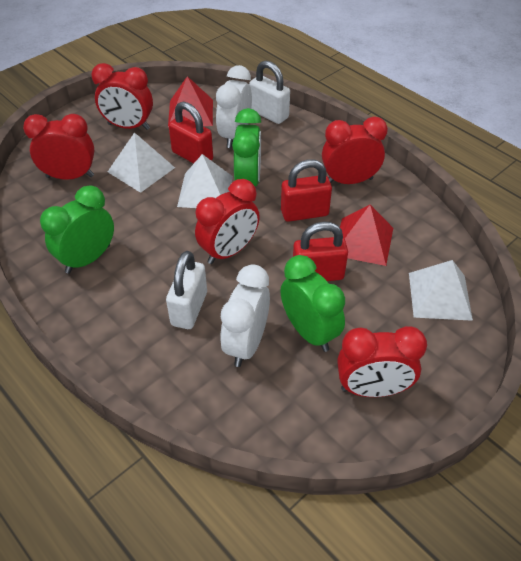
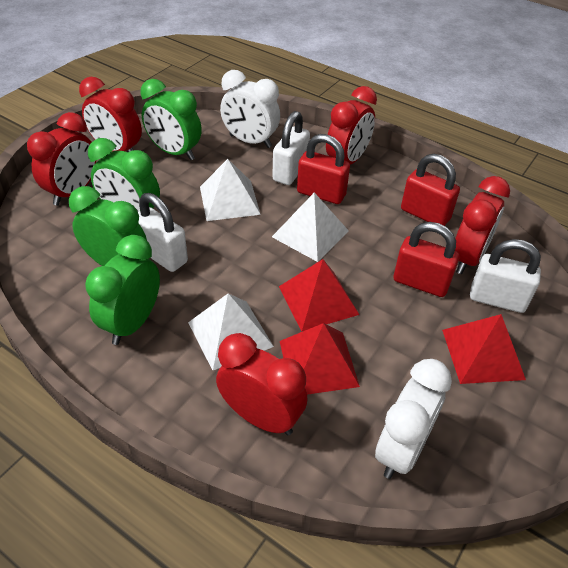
green clock: [40,185,114,274] [232,108,261,186] [280,255,345,352] = 3 -> [69,186,147,266] [85,235,160,345] [88,138,160,212] [140,79,202,160] = 4
red pyramid: [168,76,213,127] [340,205,393,266] = 2 -> [279,259,359,331] [280,323,360,395] [442,314,526,384] = 3
white padlock: [166,251,207,329] [249,61,290,124] = 2 -> [138,193,188,272] [272,111,310,185] [470,239,541,313] = 3

